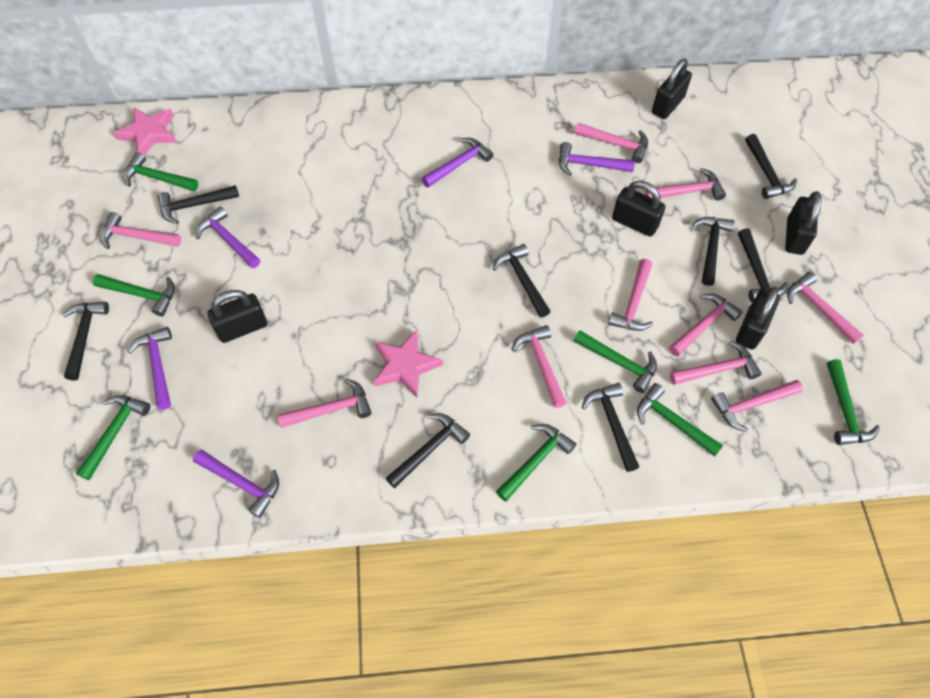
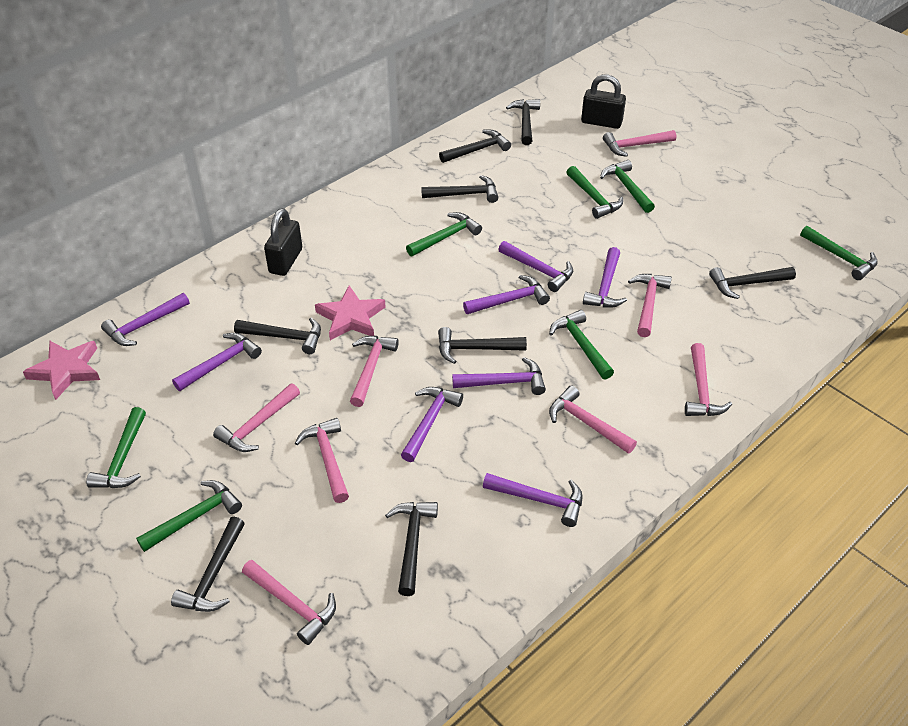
black padlock: [207,290,267,343] [612,181,666,237] [652,59,692,119] [736,287,780,350] [785,191,822,255] = 5 -> [264,208,302,276] [581,74,626,129] = 2
pink hammer: [101,212,181,249] [278,379,372,428] [511,325,567,408] [575,123,648,163] [608,259,653,331] [645,168,726,201] [669,293,743,357] [670,341,761,385] [711,380,803,432] [787,272,864,344] = 10 -> [213,383,300,452] [242,560,336,645] [295,418,349,503] [350,336,399,407] [549,386,637,454] [603,130,676,157] [628,274,672,337] [685,343,732,416] = 8
purple hammer: [128,327,172,410] [193,450,279,518] [196,206,260,268] [422,138,493,188] [559,142,635,176] = 5 -> [101,293,190,346] [172,333,262,391] [401,387,463,462] [452,357,546,395] [463,275,550,314] [483,473,582,527] [498,241,573,292] [583,247,627,308] = 8

